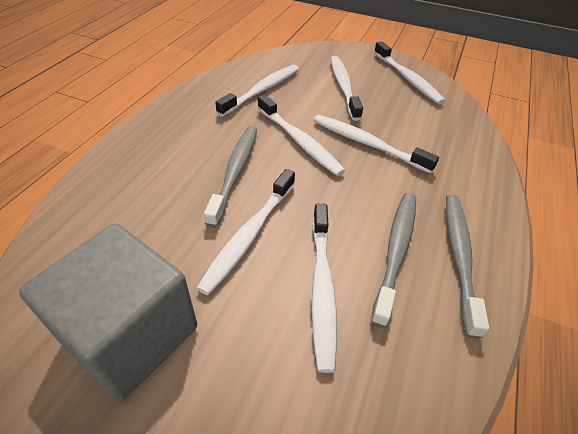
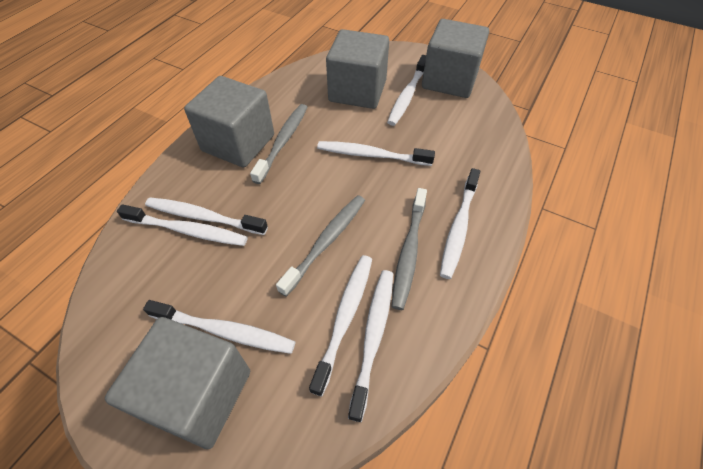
grey cube: [19,224,197,401] = 1 -> [105,317,250,449] [184,76,274,167] [326,29,389,109] [422,19,489,98] = 4
white toothbrush: [196,169,295,295] [215,65,299,117] [258,95,345,176] [312,204,337,373] [313,115,439,173] [331,56,363,121] [374,41,445,104] = 7 -> [117,204,248,246] [143,300,296,354] [145,197,268,235] [309,255,372,396] [317,141,435,166] [348,270,393,422] [387,55,426,126] [440,168,480,279] = 8

